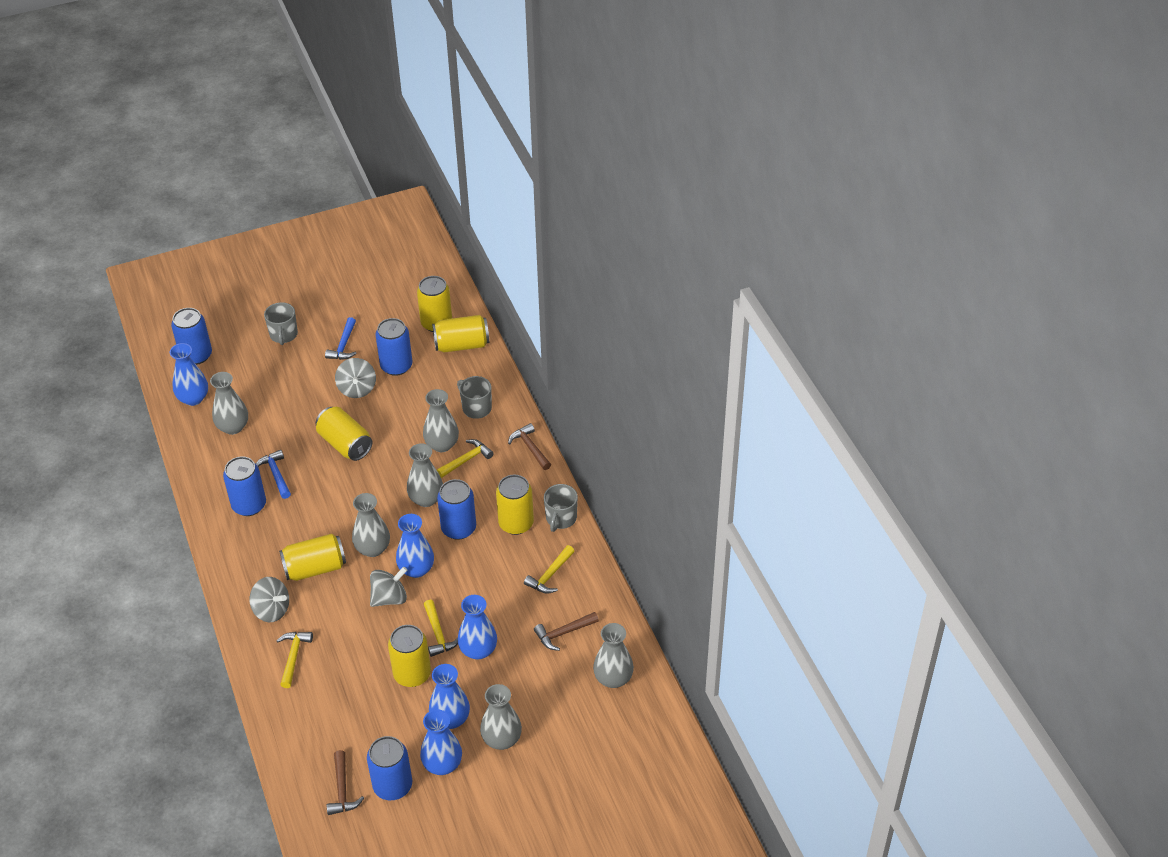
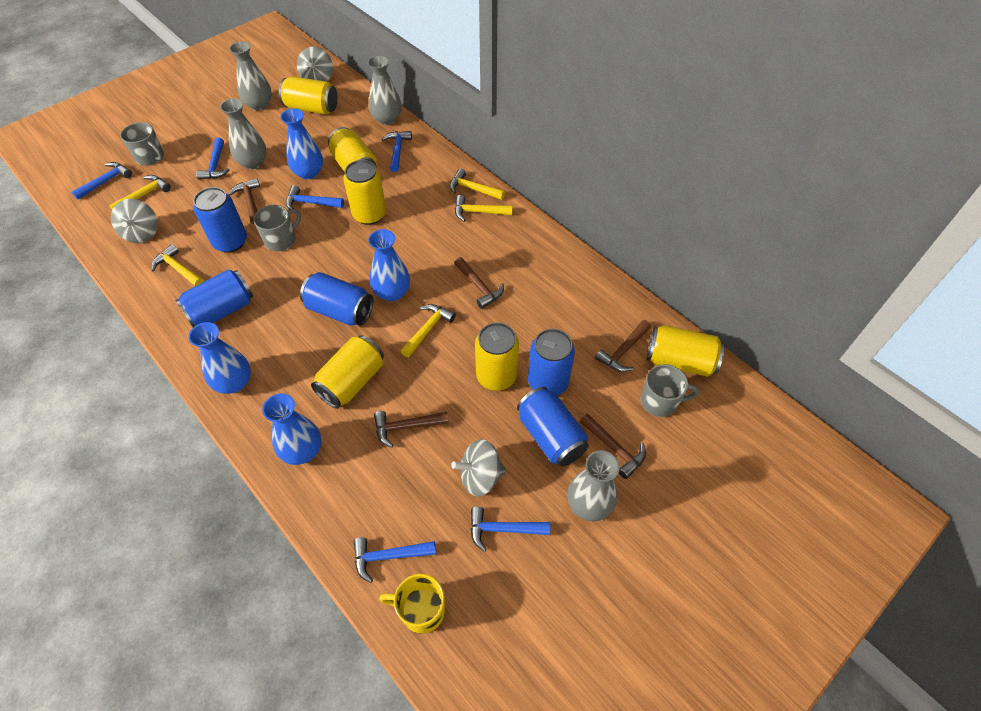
blue hammer: [256,450,291,499] [325,317,357,360] = 2 -> [71,162,132,200] [196,137,230,180] [286,185,344,209] [354,537,436,583] [382,131,412,172] [470,507,550,552] = 6
blue vase: [170,343,208,406] [396,514,434,578] [420,709,462,775] [429,664,470,729] [458,595,497,660] = 5 -> [188,322,251,394] [262,394,322,465] [280,108,323,180] [368,229,410,301] = 4
brown hammer: [327,750,364,815] [508,423,551,470] [534,612,599,651] = 3 -> [229,178,260,224] [374,411,448,448] [454,257,504,309] [580,414,646,479] [595,320,651,372] = 5
grey vase: [210,372,248,435] [352,493,390,557] [407,443,443,507] [423,389,459,452] [480,684,522,750] [593,623,634,688] = 6 -> [220,98,267,169] [229,41,272,111] [368,55,401,125] [567,450,619,521] = 4
yellow hammer: [276,632,313,688] [424,600,458,657] [437,439,494,478] [524,545,575,594] = 4 -> [109,175,171,209] [151,244,204,286] [401,304,456,357] [450,169,505,200] [455,195,513,221] = 5
yellow mug: none = 0 -> [379,574,445,634] = 1

